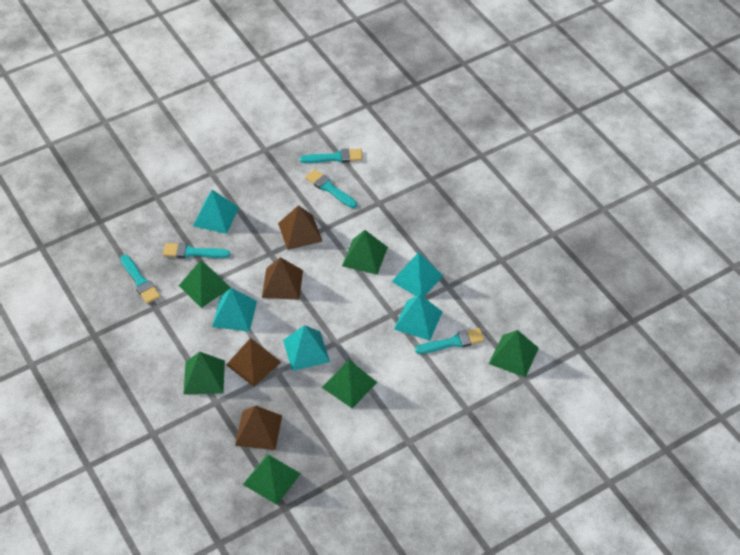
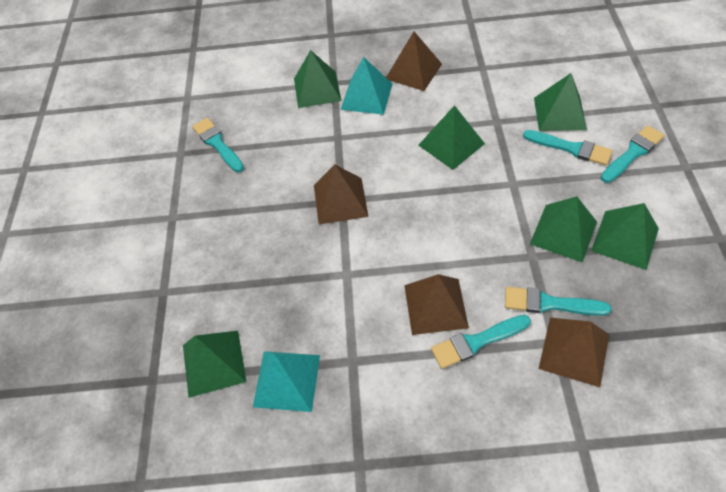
turquoise pyramid: [193,190,239,234] [212,288,257,332] [283,325,330,371] [391,252,443,297] [394,294,443,340] = 5 -> [253,351,320,412] [341,57,392,115] = 2

